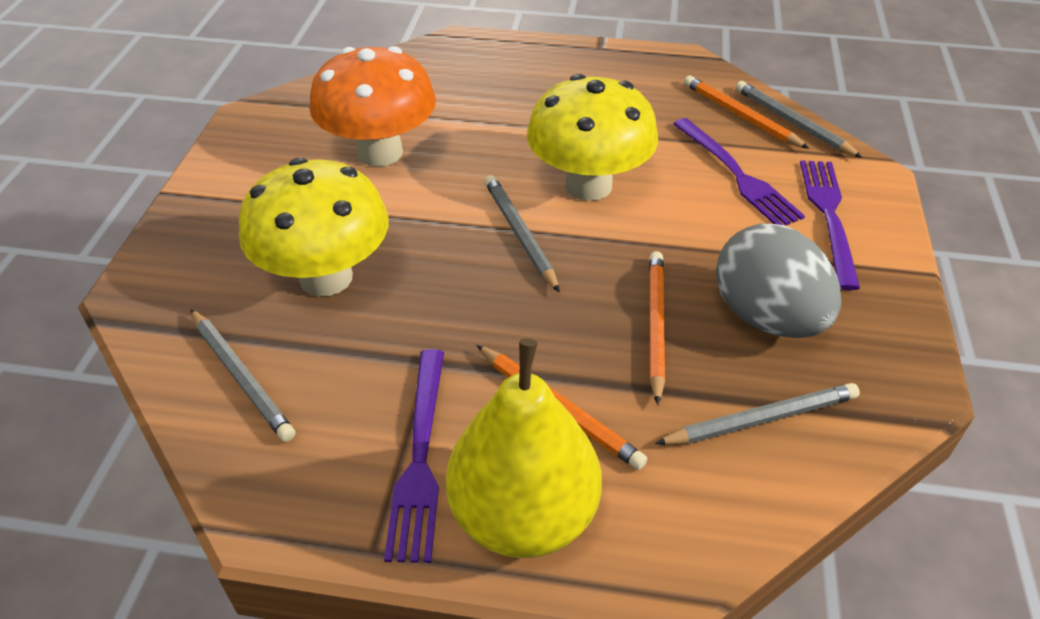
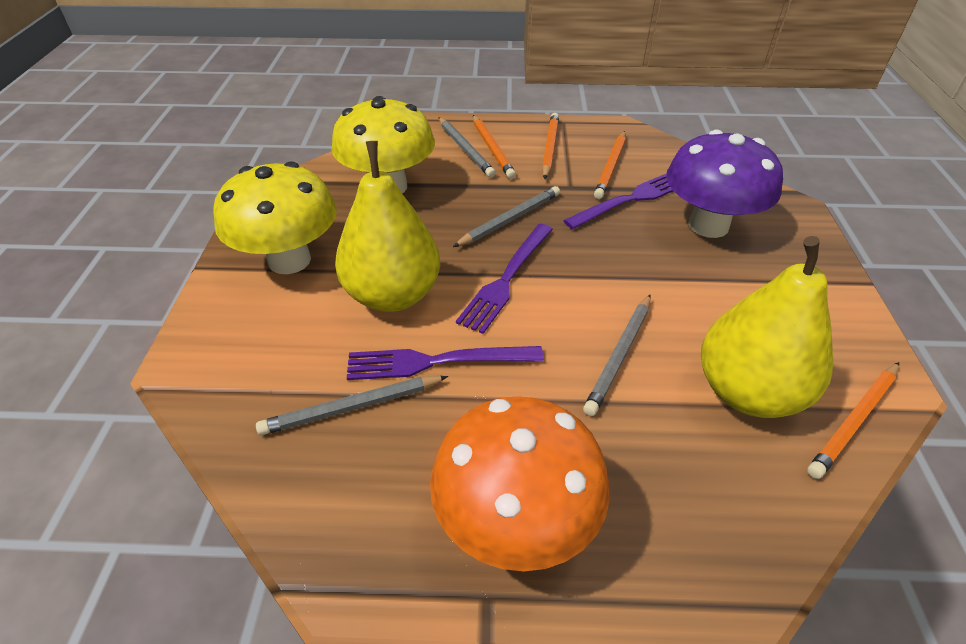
grey egg: [716,224,841,338] = 1 -> none = 0
orange pencil: [476,345,647,470] [649,251,665,405] [684,76,809,149] = 3 -> [473,115,516,179] [542,113,559,179] [594,131,626,199] [807,362,899,479] = 4
purple mushroom: none = 0 -> [666,130,783,238] = 1
yellow pear: [446,338,602,558] = 1 -> [335,141,440,312] [701,236,833,418] = 2

